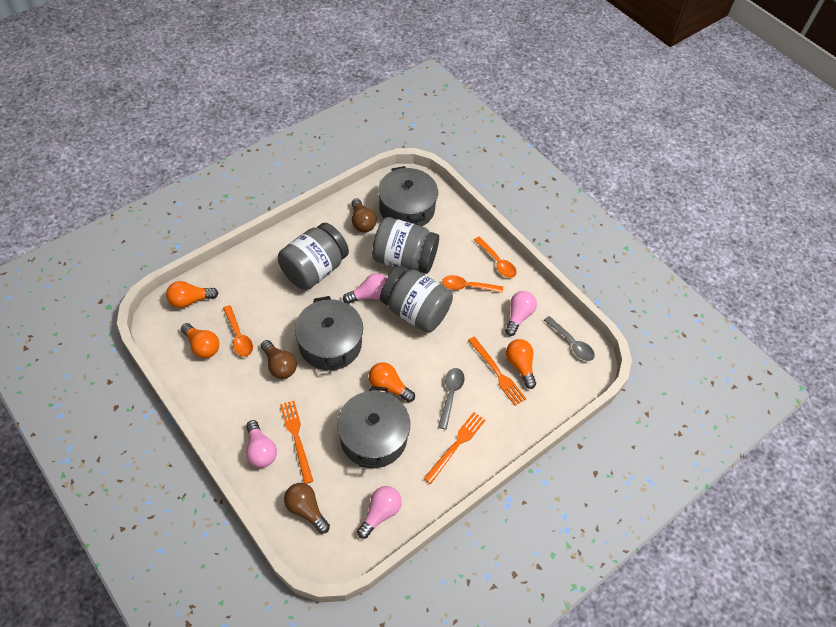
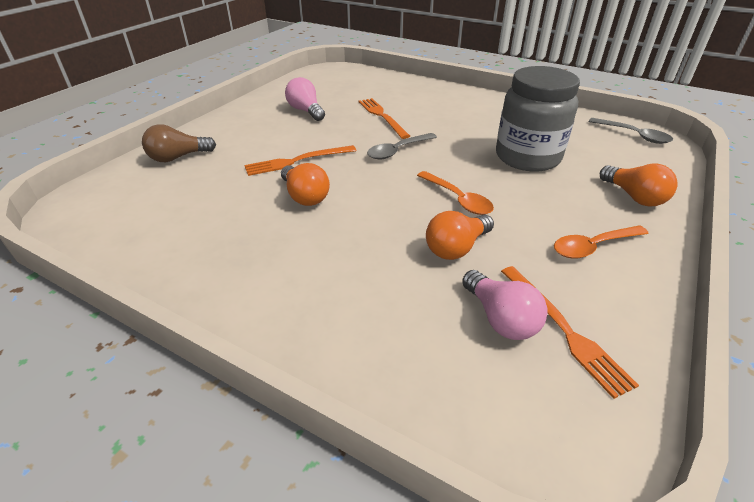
brown light bulb: [261,340,297,379] [284,483,330,534] [351,198,377,232] = 3 -> [142,124,216,162] = 1
grey jar: [278,223,349,290] [372,217,439,274] [380,266,453,333] = 3 -> [496,66,580,171] = 1
grey pot: [295,296,363,371] [337,386,410,468] [378,166,438,226] = 3 -> none = 0
orange light bulb: [166,281,218,308] [181,323,219,358] [369,362,415,402] [506,339,536,389] = 4 -> [281,163,330,206] [426,211,494,260] [600,164,678,206] = 3
orange spoon: [223,305,253,357] [442,275,503,293] [474,237,517,278] = 3 -> [417,171,494,215] [554,225,649,258] = 2
pink light bulb: [246,420,277,467] [343,273,387,304] [357,486,402,539] [505,291,537,336] = 4 -> [285,77,325,121] [462,270,548,340] = 2

